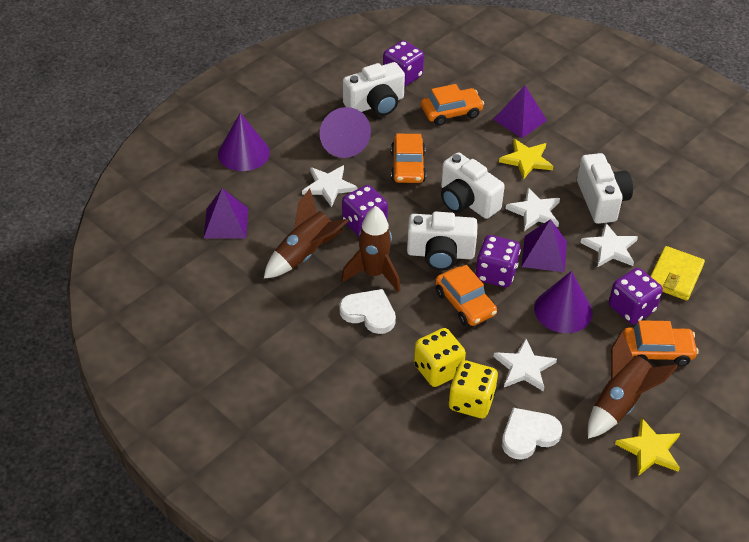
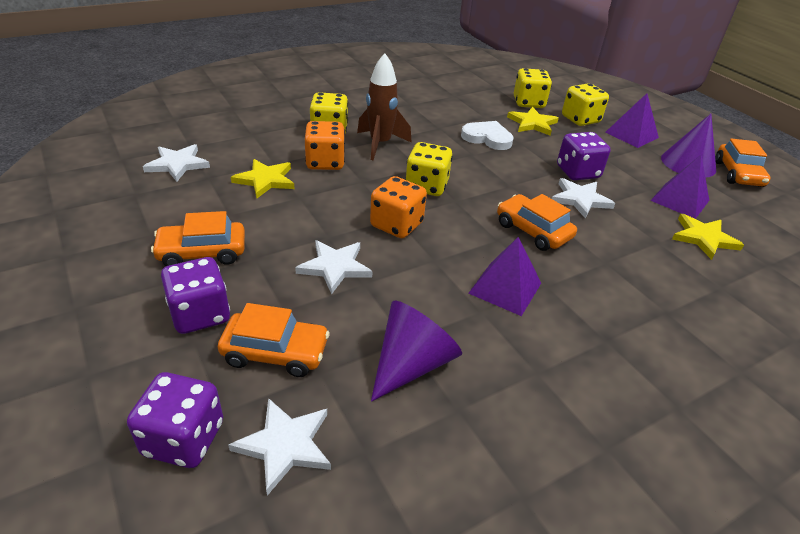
brown rocket: [264,189,349,279] [341,206,401,293] [588,331,678,439] = 3 -> [357,53,412,161] = 1
orange dice: none = 0 -> [305,121,345,170] [370,176,427,238] = 2
purple cone: [218,113,270,171] [320,107,371,158] [534,271,592,333] = 3 -> [371,301,462,402] [661,114,716,178] = 2
purple dice: [342,185,388,237] [383,40,424,87] [475,235,521,288] [609,268,663,324] = 4 -> [127,372,223,468] [161,257,230,334] [557,132,611,180] = 3
white camera: [343,62,405,116] [407,212,478,270] [441,153,505,219] [577,153,633,224] = 4 -> none = 0
white heart: [339,289,396,334] [502,408,562,460] = 2 -> [461,121,514,150] = 1
yellow dice: [414,328,466,387] [448,360,498,418] = 2 -> [310,92,348,136] [405,142,453,196] [514,68,552,108] [562,83,609,126] = 4
yellow star: [499,139,553,180] [615,417,680,476] = 2 -> [231,159,295,198] [507,107,559,135] [672,214,744,260] = 3
yellow wallet: [650,246,705,301] = 1 -> none = 0

